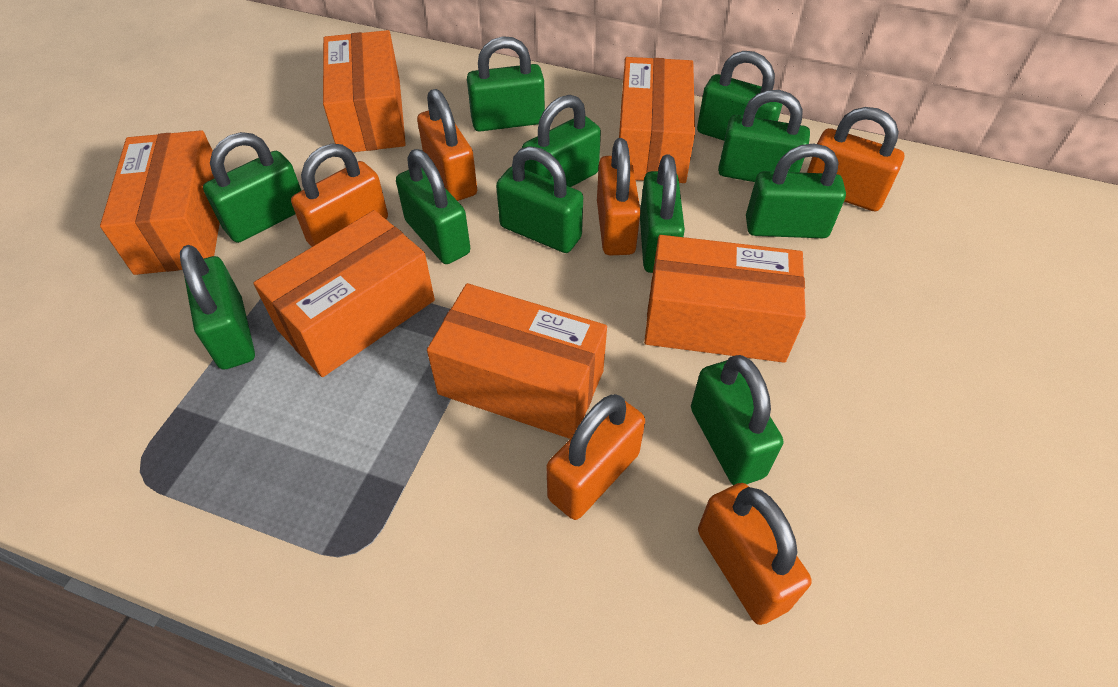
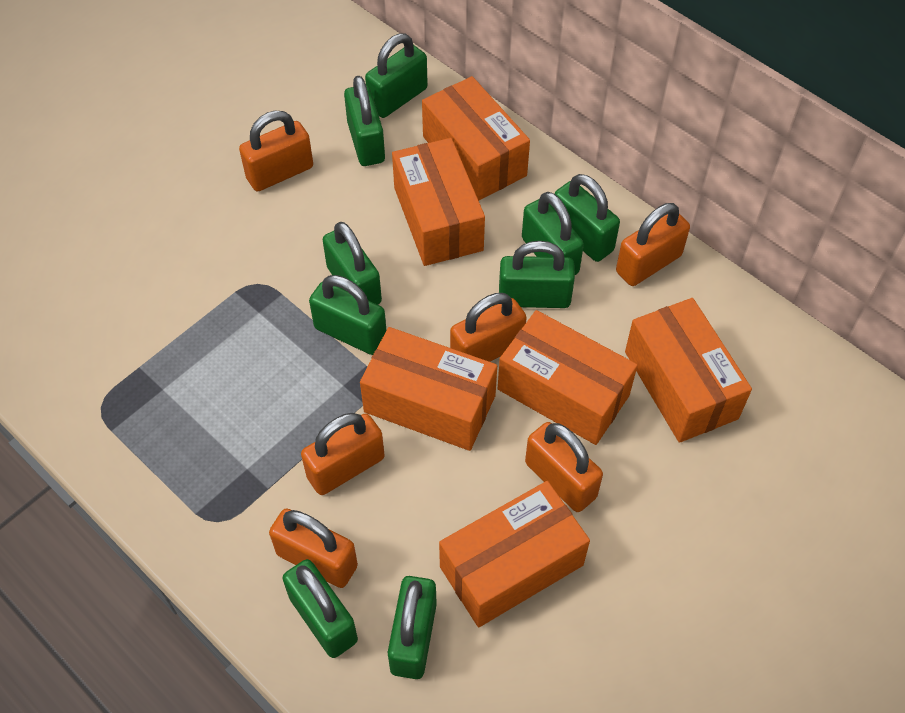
green padlock: [180,245,255,370] [203,132,301,243] [396,149,470,264] [467,36,545,131] [496,146,583,253] [522,95,601,187] [640,154,685,273] [691,355,783,485] [697,51,783,141] [718,90,810,182] [746,144,846,238] = 11 -> [282,559,358,658] [309,275,386,355] [323,222,382,305] [344,76,385,166] [365,33,428,118] [388,576,437,679] [499,241,575,308] [522,192,584,275] [554,174,620,262] = 9

